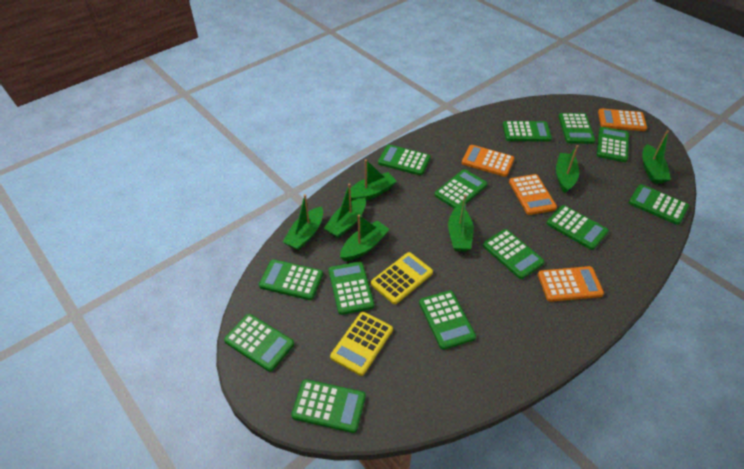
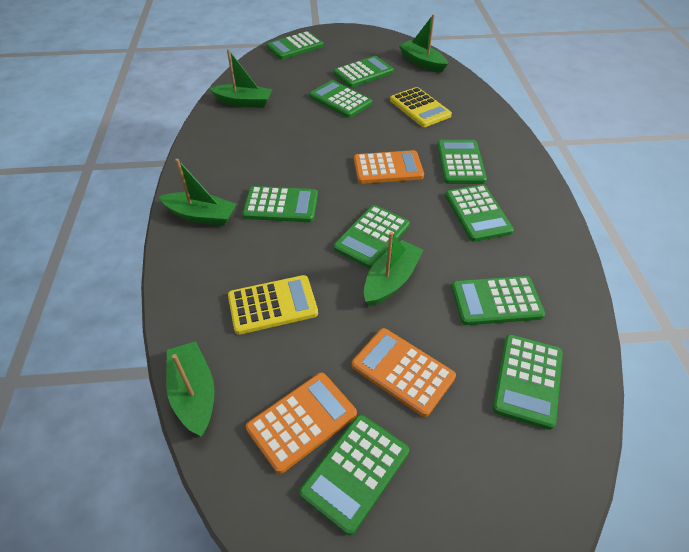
green boat: [283,194,323,250] [324,184,366,238] [340,215,390,261] [351,159,397,201] [448,195,474,252] [556,145,580,193] [642,130,671,184] = 7 -> [159,159,236,226] [166,341,214,436] [209,49,273,108] [364,232,423,306] [399,14,448,73] = 5
green calculator: [224,314,294,372] [259,259,323,300] [291,379,366,433] [329,262,374,315] [378,145,431,176] [419,291,476,350] [435,169,487,209] [483,229,545,279] [503,121,552,142] [547,205,609,250] [559,113,596,144] [597,127,629,162] [629,184,689,225] = 13 -> [242,186,318,222] [267,31,324,60] [299,415,409,535] [309,80,372,118] [333,56,394,87] [334,205,410,269] [437,140,487,184] [445,185,514,242] [451,276,545,325] [493,334,563,430] = 10
orange calculator: [462,145,514,177] [509,174,557,215] [538,266,604,302] [598,108,647,131] = 4 -> [246,373,357,474] [352,328,456,417] [354,150,424,184] = 3

